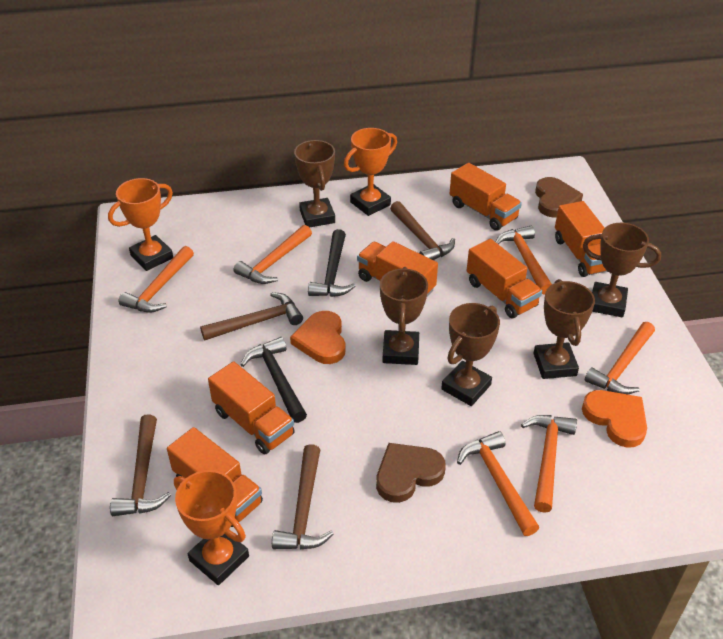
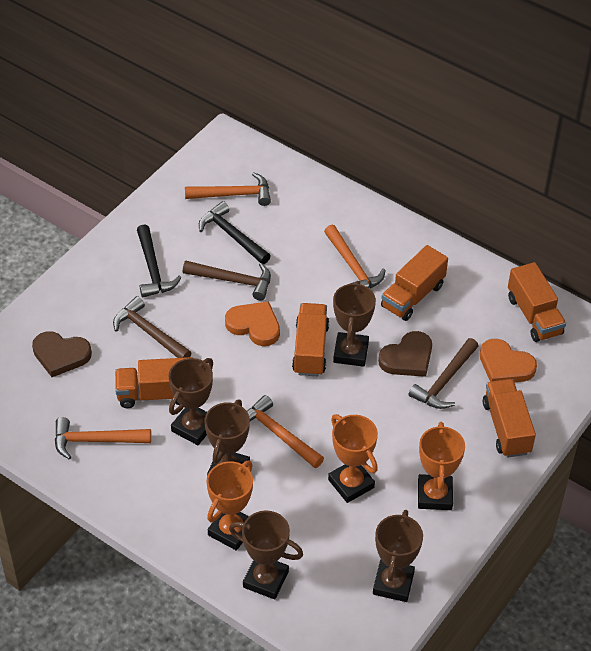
brown hammer: [110,414,171,516] [200,292,303,340] [272,444,333,549] [390,201,455,260] = 4 -> [113,296,191,358] [183,261,271,300] [409,338,478,409] = 3
orange hammer: [118,246,194,313] [234,225,312,284] [457,431,539,536] [495,226,552,295] [521,415,577,513] [585,322,655,394] = 6 -> [55,417,151,459] [185,173,271,206] [247,395,324,468] [324,225,385,288] = 4
orange truck: [167,427,263,527] [208,361,295,455] [357,241,438,296] [449,163,522,231] [467,239,542,318] [555,201,608,277] = 6 -> [115,357,192,408] [292,303,329,376] [381,245,448,321] [483,379,536,458] [508,262,566,342] = 5

